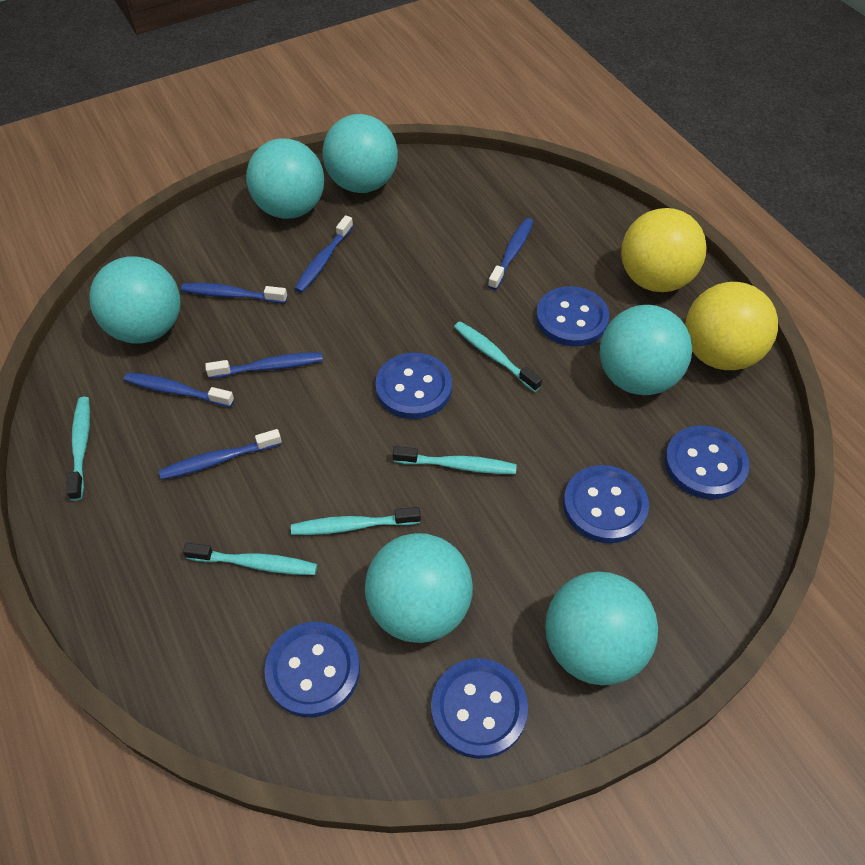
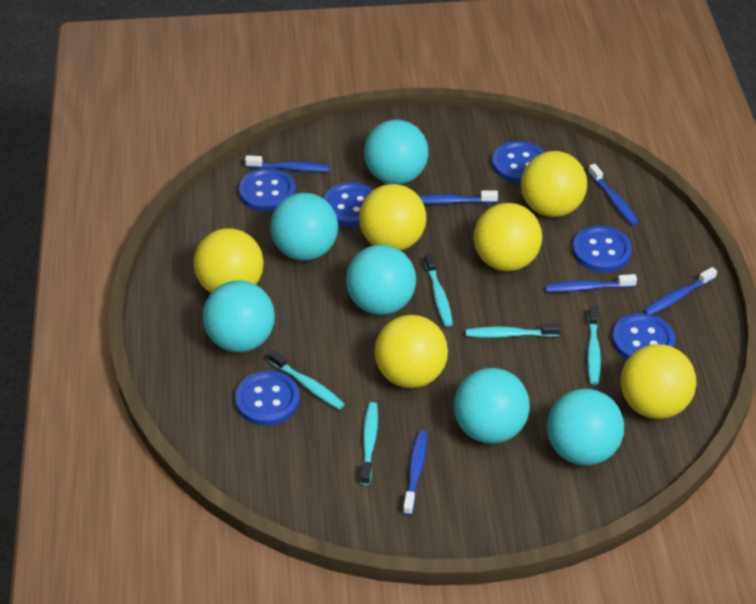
yellow ball: [621,208,707,292] [685,282,778,370] = 2 -> [194,228,264,293] [359,184,427,251] [374,315,448,388] [474,203,542,271] [521,151,587,217] [620,344,697,419] = 6

